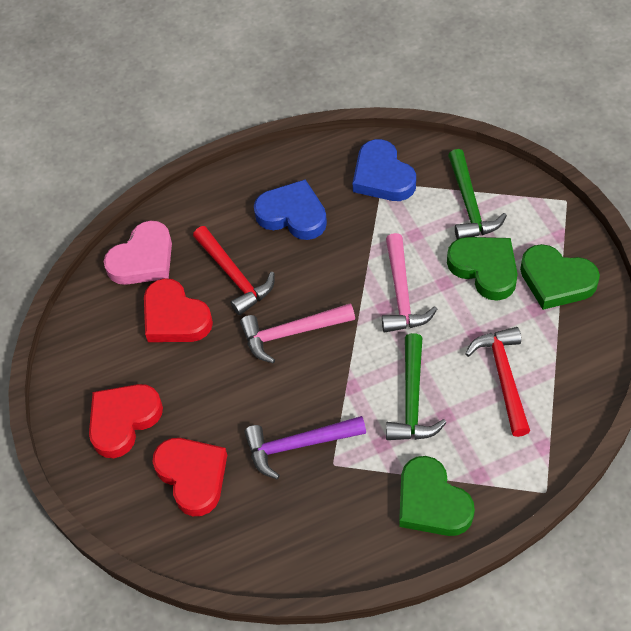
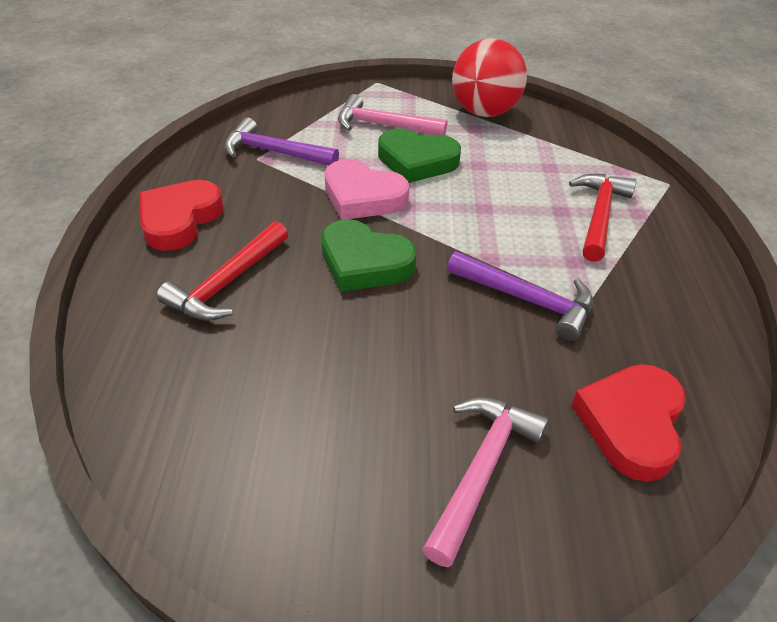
blue heart: [254,179,327,240] [353,139,416,201] = 2 -> none = 0
green hammer: [386,333,447,440] [448,149,507,239] = 2 -> none = 0
green heart: [399,456,475,536] [447,237,518,301] [520,244,600,310] = 3 -> [321,219,417,292] [378,128,461,183] = 2
purple hammer: [244,416,366,479] = 1 -> [224,117,339,166] [447,252,593,341] = 2
red ball: none = 0 -> [452,38,527,117] = 1
red heart: [89,384,163,458] [144,278,213,342] [152,438,227,516] = 3 -> [139,180,224,251] [571,364,686,482] = 2

